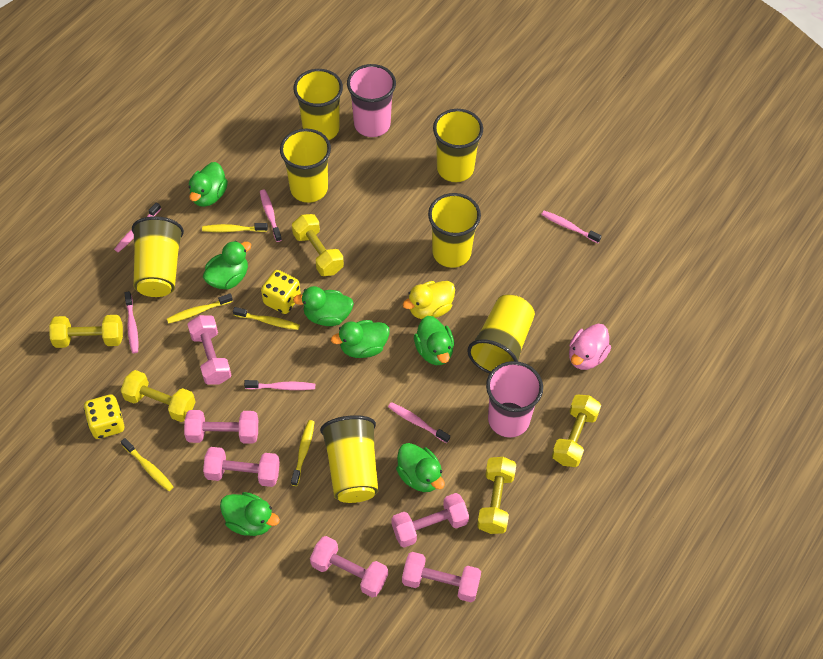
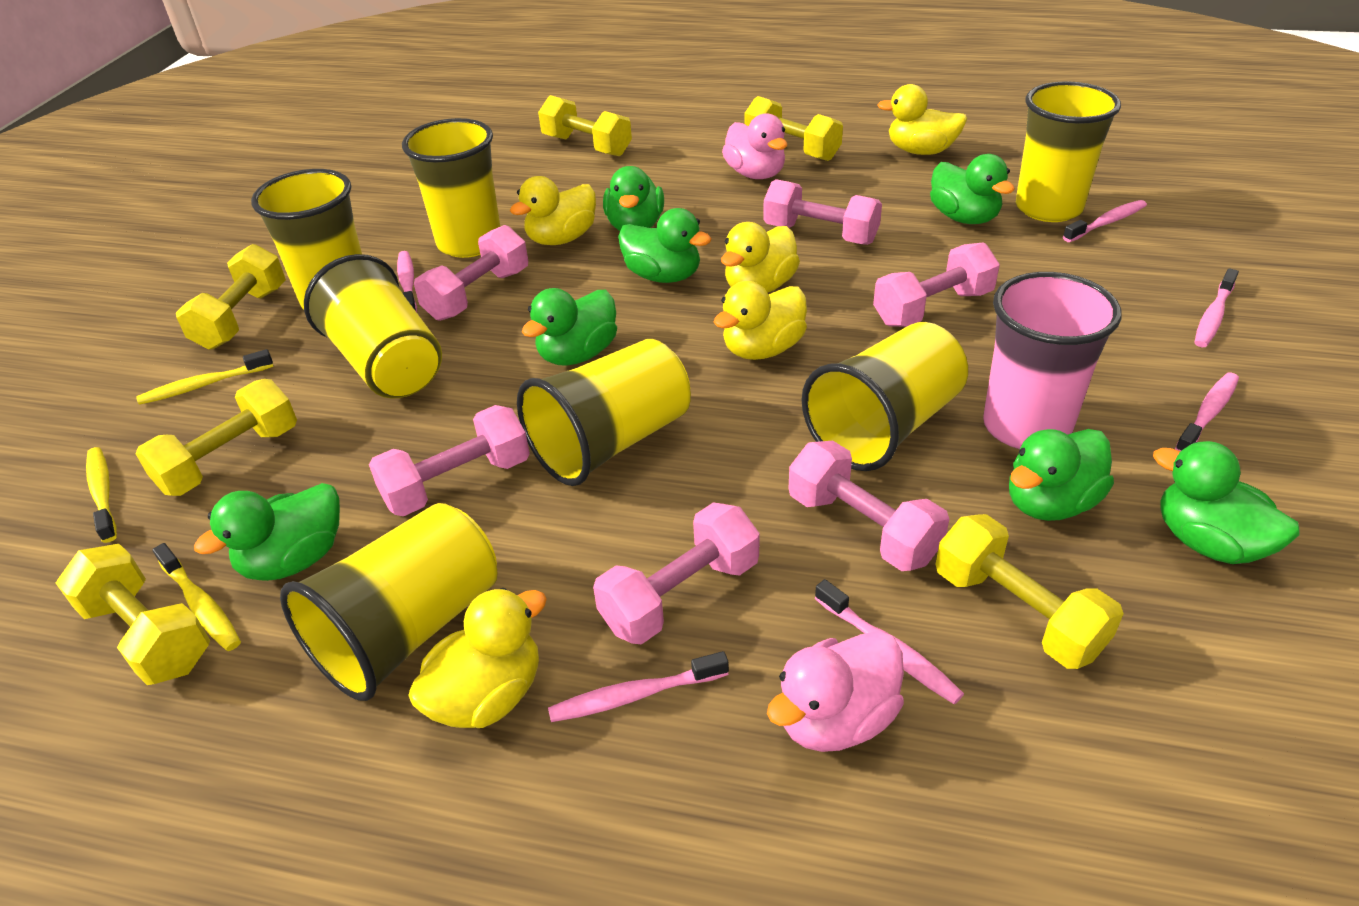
pink cup: [347,64,396,137] [486,361,543,438] = 2 -> [983,272,1122,449] = 1
pink duck: [569,324,611,370] = 1 -> [722,113,788,179] [767,631,904,752] = 2
yellow dice: [84,394,124,439] [261,270,301,314] = 2 -> none = 0
yellow duck: [402,281,455,319] = 1 -> [408,588,547,728] [510,176,596,245] [714,281,807,360] [721,222,800,293] [877,84,967,155] = 5
yellow dumbbell: [49,315,123,348] [121,370,196,422] [292,214,344,276] [477,457,516,534] [552,394,601,467] = 5 -> [56,544,210,685] [135,379,297,496] [176,244,286,350] [538,95,632,156] [744,96,843,161] [936,514,1124,669] = 6
yellow toothbrush: [121,438,173,491] [167,293,233,324] [202,223,268,232] [233,307,300,330] [291,420,314,486] = 5 -> [86,447,117,543] [136,349,273,405] [152,543,241,651] = 3

